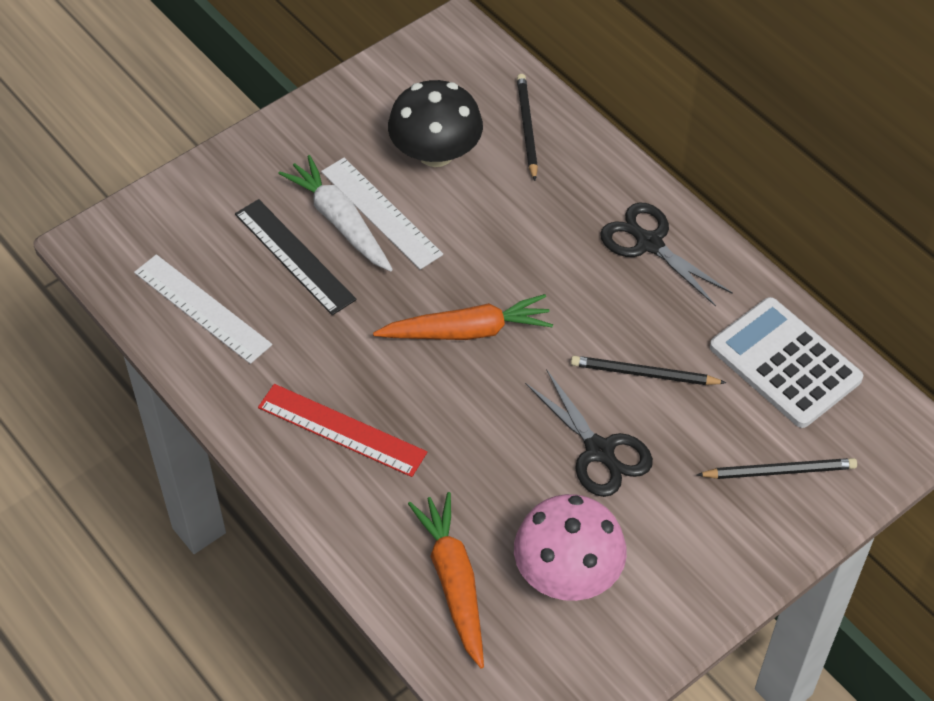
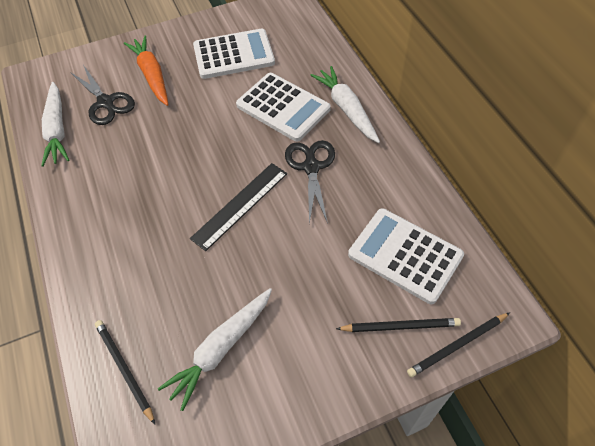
black mushroom: [388,80,483,167] = 1 -> none = 0
orange carrot: [373,294,553,340] [408,492,484,668] = 2 -> [124,35,169,106] = 1
pink mushroom: [514,494,627,601] = 1 -> none = 0
red ruler: [258,384,427,477] = 1 -> none = 0
white calculator: [710,297,863,428] = 1 -> [193,29,275,79] [236,73,331,142] [348,208,464,304] = 3
white carrot: [278,155,393,271] = 1 -> [41,82,69,167] [158,288,272,411] [310,66,380,143] = 3
white ruler: [134,254,272,364] [321,158,443,270] = 2 -> none = 0

